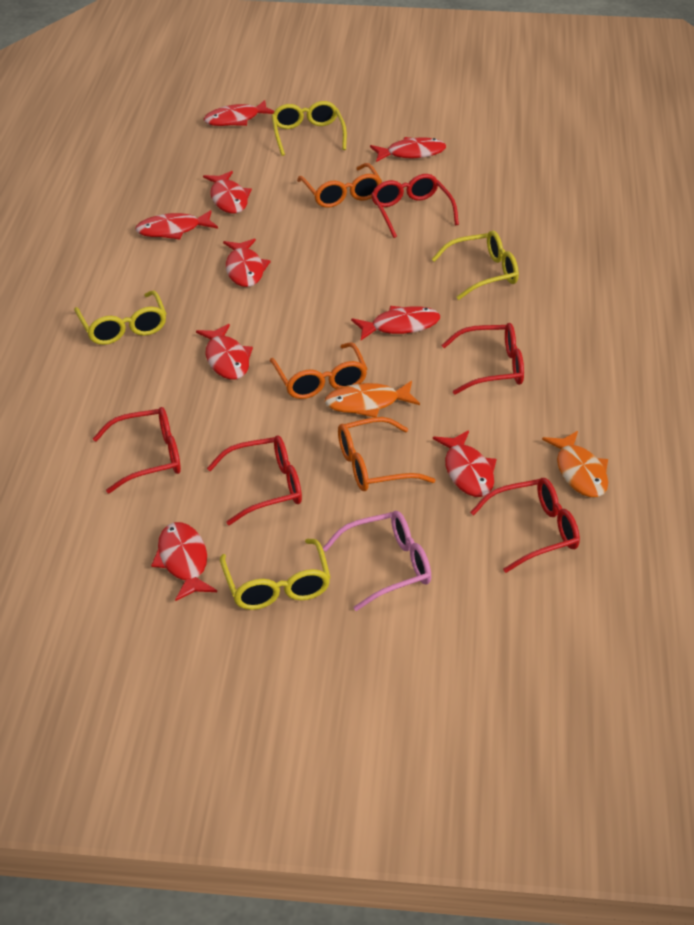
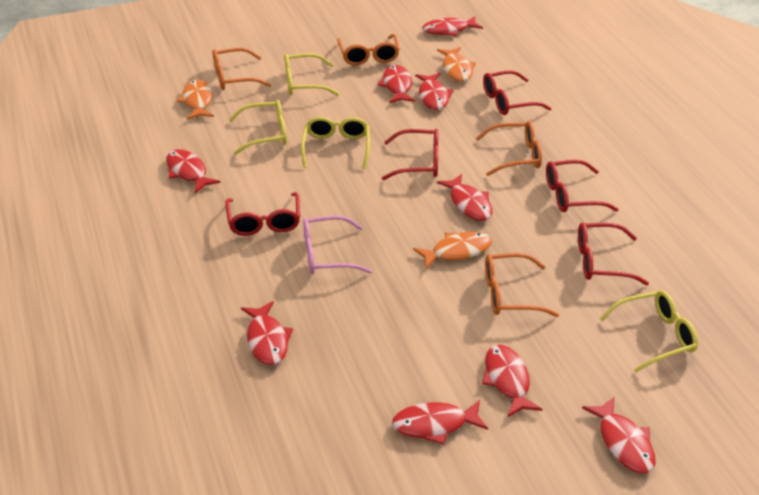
orange fish: [325,381,420,417] [542,431,608,497] = 2 -> [177,80,214,120] [413,232,492,269] [437,47,476,82] = 3
orange glasses: [270,342,367,399] [297,163,382,208] [338,417,435,491] = 3 -> [212,48,271,90] [337,34,400,65] [476,121,542,176] [485,253,559,317] = 4

